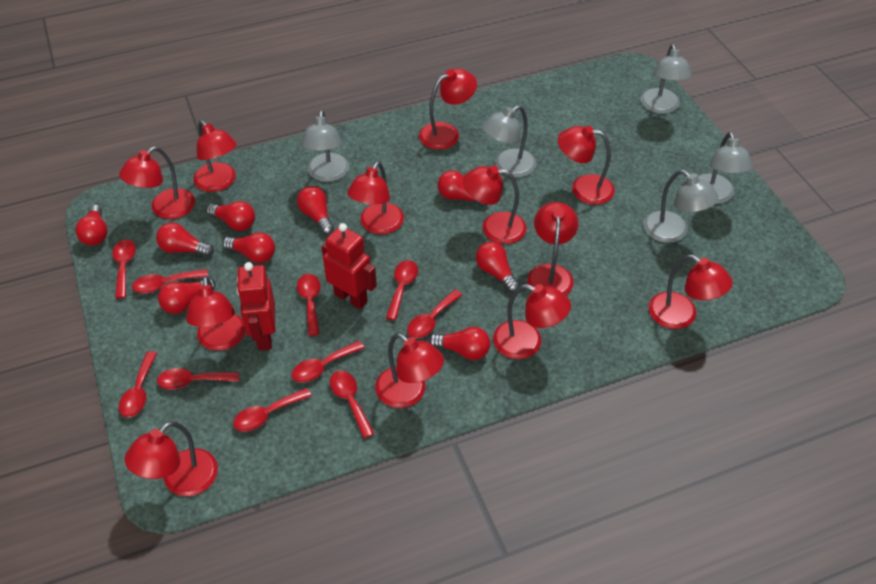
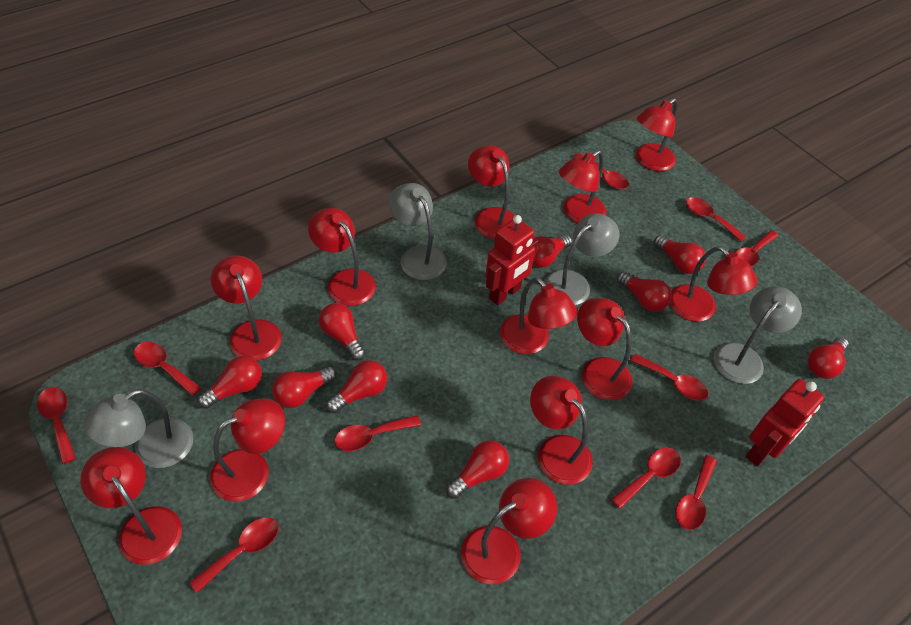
grey lamp: [301,110,349,182] [482,105,537,177] [641,44,692,114] [643,170,719,243] [698,132,753,204] = 5 -> [84,389,194,468] [389,183,447,280] [544,213,619,305] [714,286,802,384] = 4

